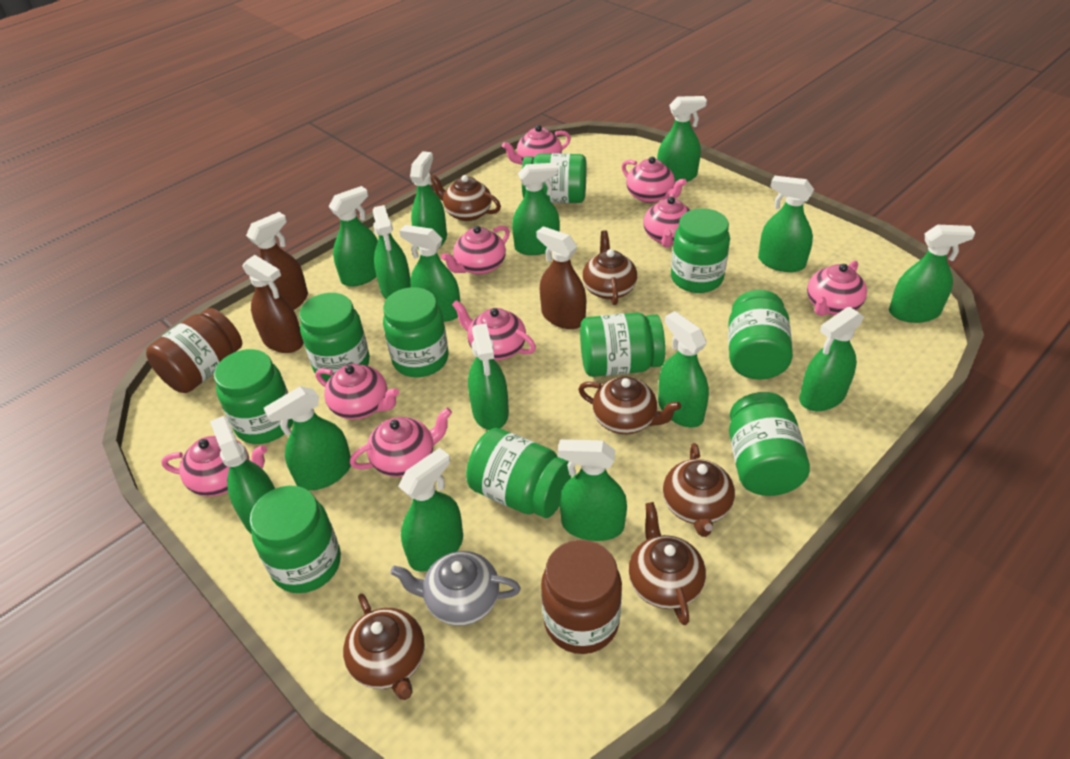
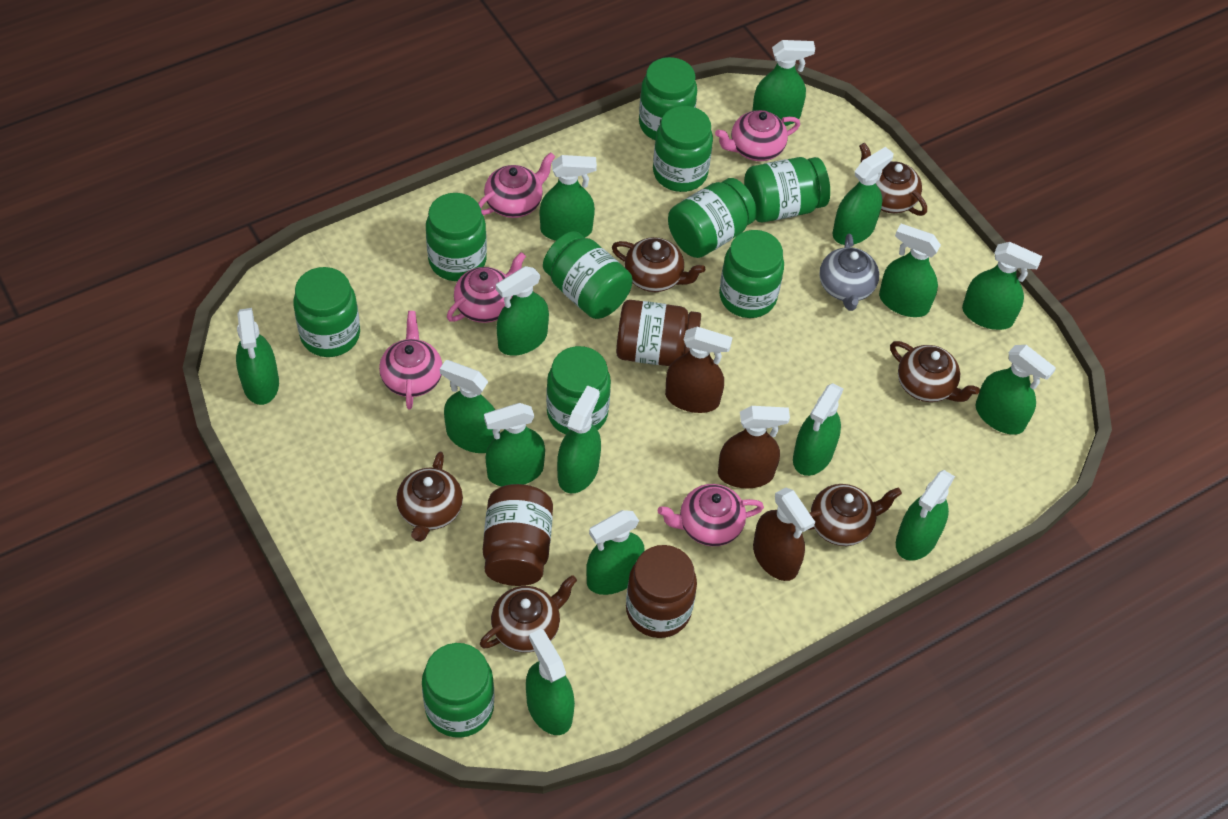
brown jar: [146,308,242,393] [541,540,622,654] = 2 -> [483,484,553,586] [616,300,701,366] [626,545,697,638] = 3
pink teapot: [161,436,267,497] [316,364,399,420] [350,408,452,477] [441,226,510,275] [452,300,536,360] [502,125,571,165] [622,157,687,203] [643,193,690,247] [807,260,867,316] = 9 -> [379,311,442,409] [447,252,526,323] [478,152,555,218] [658,484,764,546] [715,110,800,161] = 5

